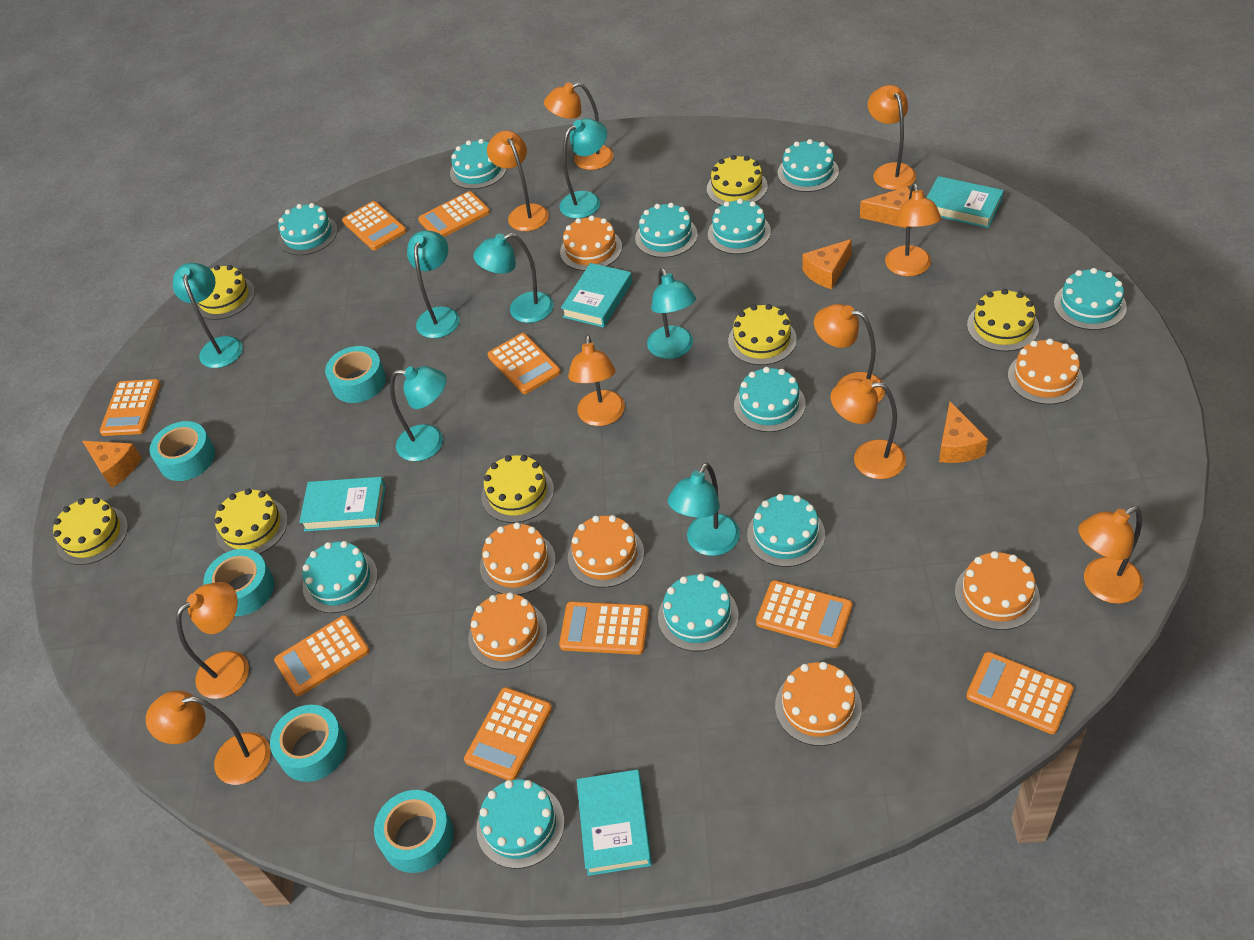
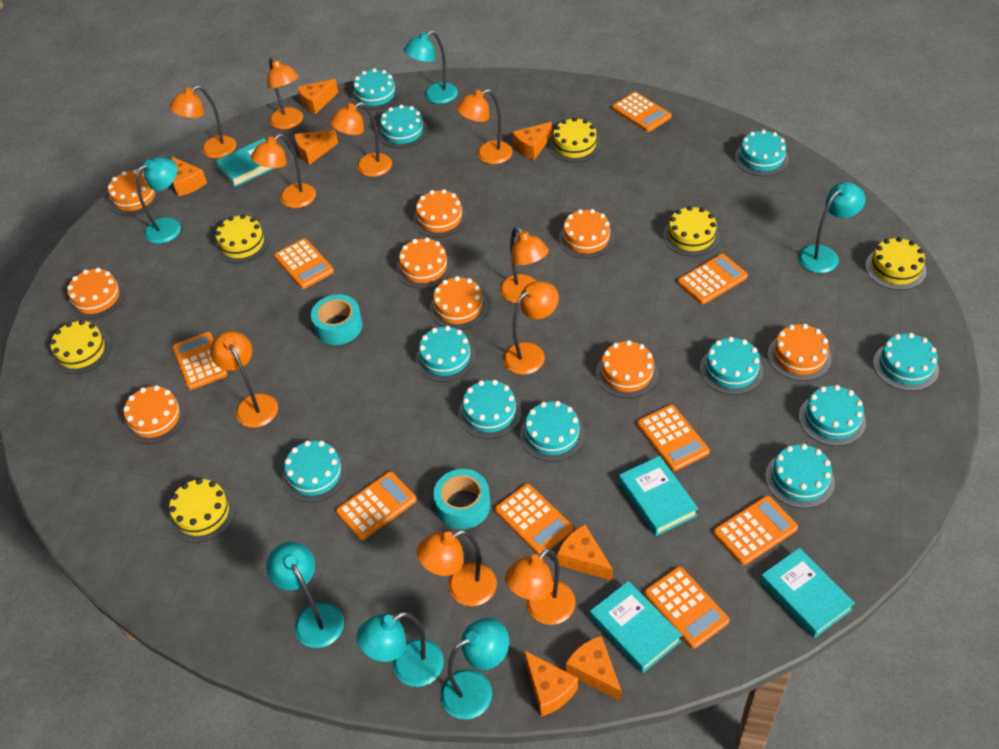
orange cake: [468,592,547,670] [480,522,556,595] [560,215,622,271] [568,515,644,588] [775,662,862,746] [955,551,1040,630] [1008,339,1083,405] = 7 -> [67,268,125,319] [108,169,161,216] [123,385,187,444] [396,237,452,289] [413,189,467,238] [430,276,488,330] [559,209,615,259] [596,340,658,398] [768,324,831,381] = 9
orange cheese: [82,441,142,488] [803,239,852,289] [860,187,910,228] [939,402,988,463] = 4 -> [172,157,207,196] [294,130,338,165] [297,79,338,114] [512,122,552,160] [524,650,578,717] [557,525,613,581] [566,636,622,701] = 7
turquoise lamp: [173,263,243,368] [390,366,447,461] [407,230,460,338] [473,233,554,323] [560,118,607,219] [647,268,696,359] [668,463,740,556] = 7 -> [136,157,181,244] [266,542,344,648] [356,612,444,687] [404,30,458,104] [440,618,509,720] [798,182,865,273] = 6
turquoise tape: [150,421,215,481] [203,549,274,616] [270,705,347,782] [325,346,386,403] [374,790,454,873] = 5 -> [311,294,363,345] [433,469,491,529] = 2
yellow cake: [53,498,128,565] [196,265,255,320] [215,488,288,554] [481,455,554,523] [707,155,768,205] [728,304,797,365] [967,289,1039,351] = 7 -> [50,320,111,374] [169,478,236,543] [215,214,269,264] [549,117,601,163] [663,206,720,256] [865,237,926,290] = 6

